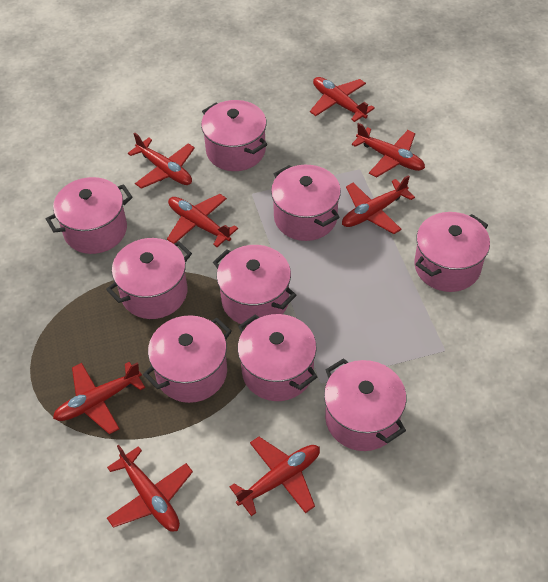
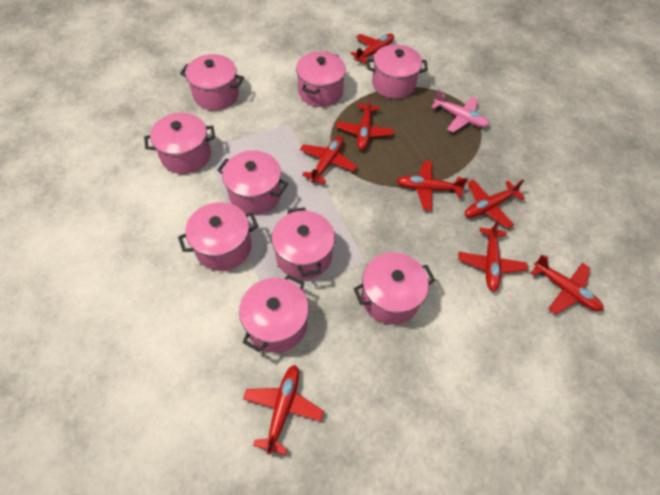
pink plane: none = 0 -> [431,90,489,132] = 1

